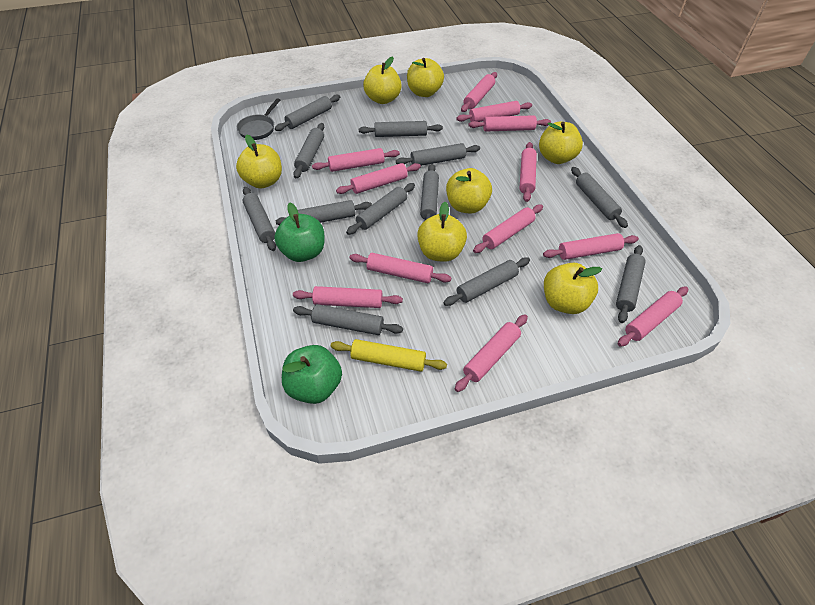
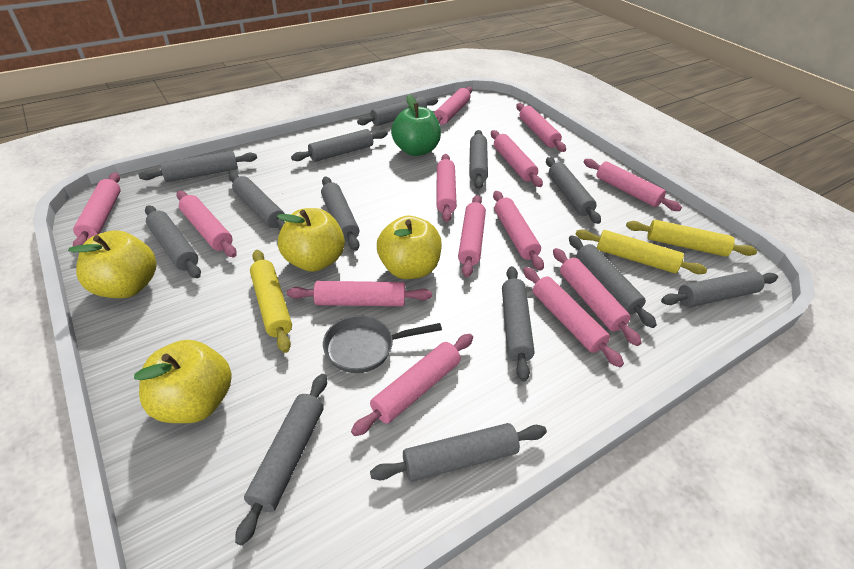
green apple: [274,203,325,262] [282,345,342,404] = 2 -> [391,94,441,156] = 1
grey rolling pin: [243,187,276,251] [275,95,340,131] [276,200,372,225] [293,123,324,179] [293,304,403,335] [346,183,415,235] [359,121,443,137] [396,143,480,166] [420,164,439,220] [443,257,530,306] [571,167,628,228] [616,245,646,323] = 12 -> [138,151,257,182] [145,205,201,278] [229,173,285,230] [235,374,327,546] [291,129,388,162] [321,177,359,251] [357,96,438,126] [370,423,547,482] [469,130,488,189] [502,266,535,381] [546,157,601,224] [569,235,657,328] [661,270,778,307] = 13
pink rolling pin: [293,286,403,308] [312,148,400,172] [336,163,421,194] [350,253,451,283] [455,314,528,392] [456,101,532,122] [461,72,497,112] [468,115,551,132] [473,204,543,253] [520,142,537,202] [543,233,639,260] [618,286,688,347] = 12 -> [73,172,121,246] [177,191,237,257] [287,281,432,306] [351,334,473,436] [434,87,472,125] [437,154,457,222] [458,195,486,277] [491,130,543,187] [493,191,544,271] [516,103,566,152] [523,267,624,367] [553,248,642,346] [584,159,682,211] = 13
yellow apple: [236,135,282,189] [363,57,402,104] [407,58,444,97] [417,202,467,262] [446,168,492,213] [539,122,583,164] [544,263,602,314] = 7 -> [68,230,157,298] [134,340,232,423] [277,208,345,272] [377,216,442,279] = 4
yellow rolling pin: [331,339,447,372] = 1 -> [250,250,292,353] [575,229,707,274] [626,220,757,257] = 3

